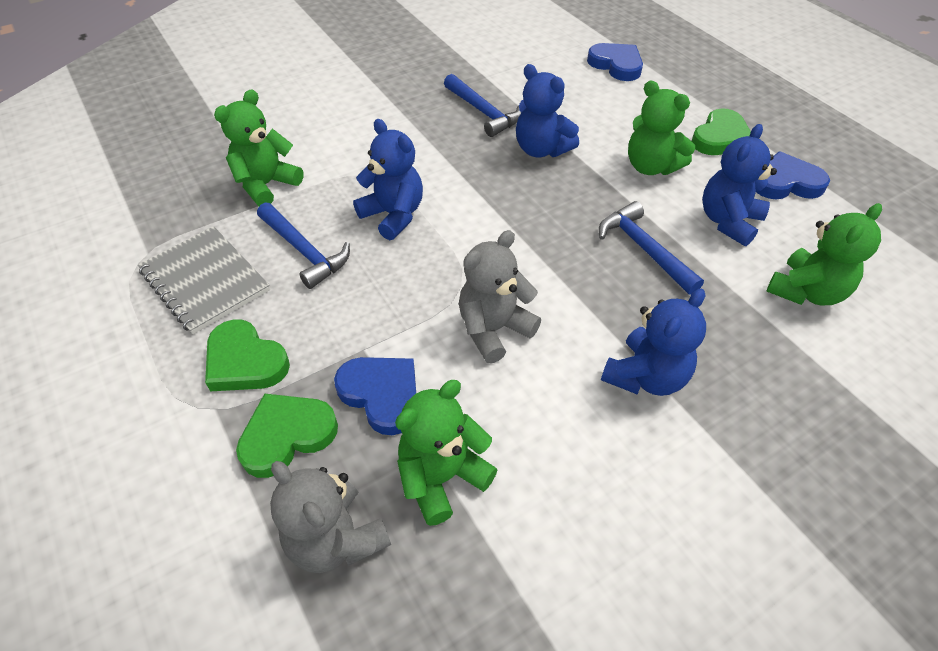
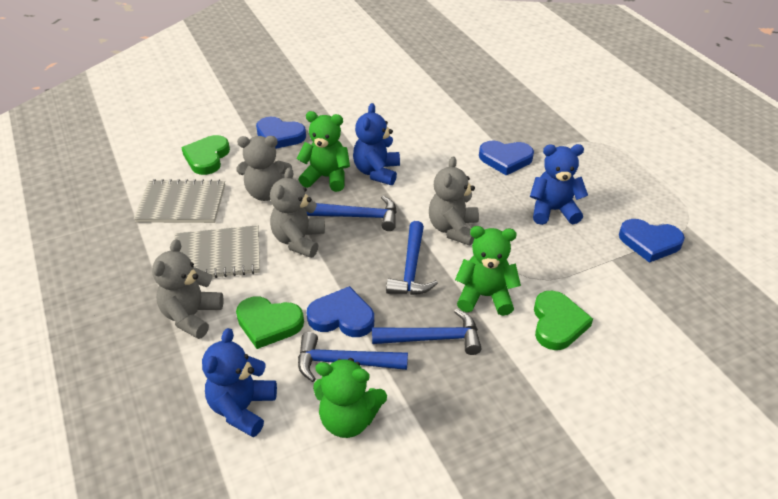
blue hammer: [257,203,350,289] [444,74,521,137] [599,201,704,295] = 3 -> [298,332,408,382] [307,196,397,231] [372,309,482,355] [386,221,438,295] = 4
blue heart: [334,357,416,435] [587,43,643,81] [756,152,830,199] = 3 -> [256,117,306,149] [307,286,374,337] [479,140,534,175] [619,219,685,263] = 4
blue teddy bear: [353,119,423,240] [516,64,579,157] [601,289,706,396] [702,124,777,246] = 4 -> [202,328,277,437] [353,103,400,185] [530,144,588,225] = 3
green teddy bear: [214,89,304,206] [395,380,498,526] [628,80,695,175] [767,203,882,306] = 4 -> [297,111,350,192] [313,358,387,438] [455,226,521,316] = 3
grey notebook: [138,226,270,334] = 1 -> [134,179,225,223] [174,225,260,278] = 2
grey teddy bear: [270,461,391,573] [459,230,541,364] = 2 -> [152,239,224,339] [237,136,292,201] [270,167,325,258] [429,157,479,246] = 4

